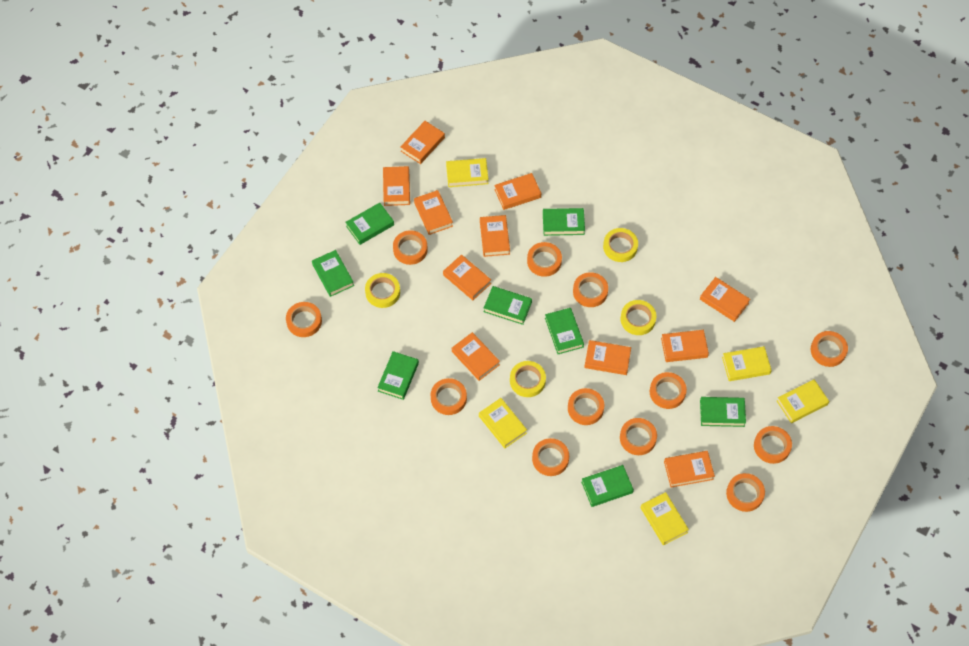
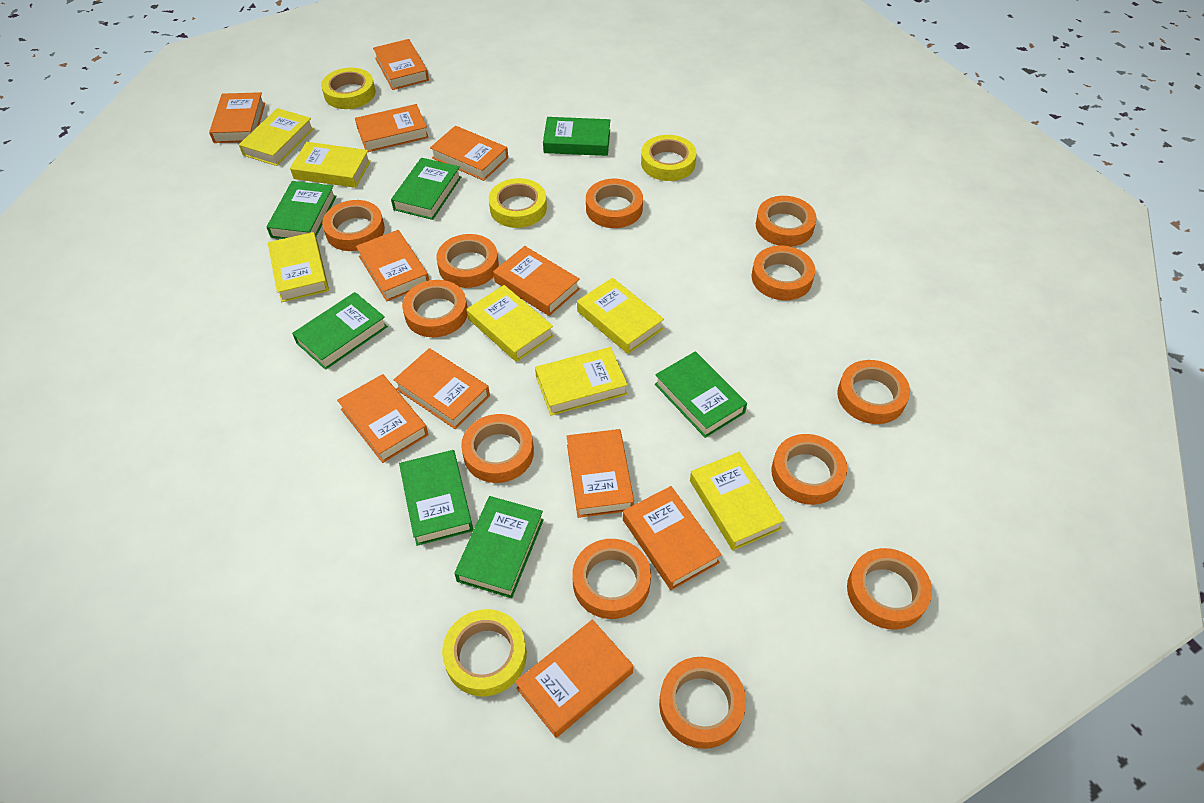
green book: [312,250,354,297] [345,203,394,245] [377,351,419,400] [484,286,532,325] [543,208,585,236] [545,308,584,354] [581,465,634,507] [700,397,746,427] = 8 -> [266,181,336,239] [292,292,388,370] [391,158,461,220] [399,450,473,546] [454,496,544,598] [543,117,610,156] [655,352,747,438] = 7
yellow book: [446,158,489,187] [479,398,527,448] [641,492,689,545] [722,346,772,381] [777,379,829,423] = 5 -> [239,108,314,166] [268,232,329,302] [290,142,371,188] [467,285,554,362] [535,347,628,416] [577,278,664,354] [690,452,785,550] = 7

